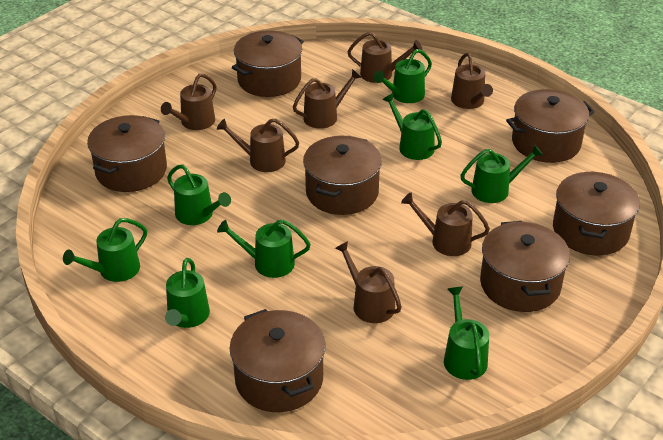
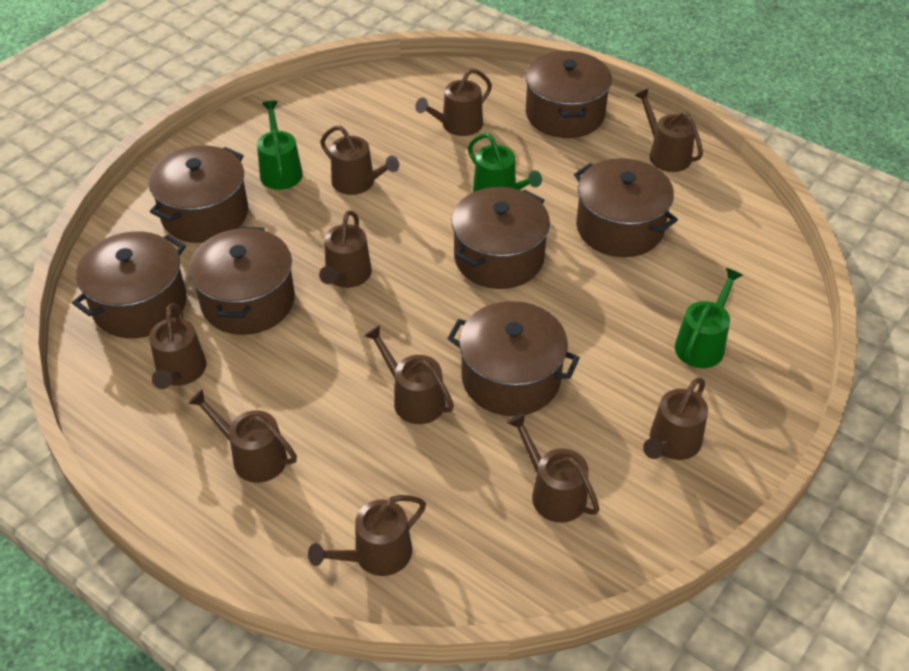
brown watering can: [161,73,217,130] [217,119,299,172] [293,69,361,129] [335,241,402,323] [347,32,422,83] [401,192,490,256] [451,53,493,109] = 7 -> [149,303,206,389] [188,389,297,483] [308,495,426,576] [319,210,372,288] [320,125,399,195] [364,325,454,424] [415,69,492,136] [507,413,600,523] [634,88,703,172] [643,378,708,460] = 10
green watering can: [63,218,147,282] [165,258,210,328] [167,164,231,225] [217,219,311,278] [374,49,432,103] [382,93,442,160] [444,287,489,380] [460,144,543,203] = 8 -> [257,101,303,190] [468,133,542,192] [675,268,743,368] = 3

